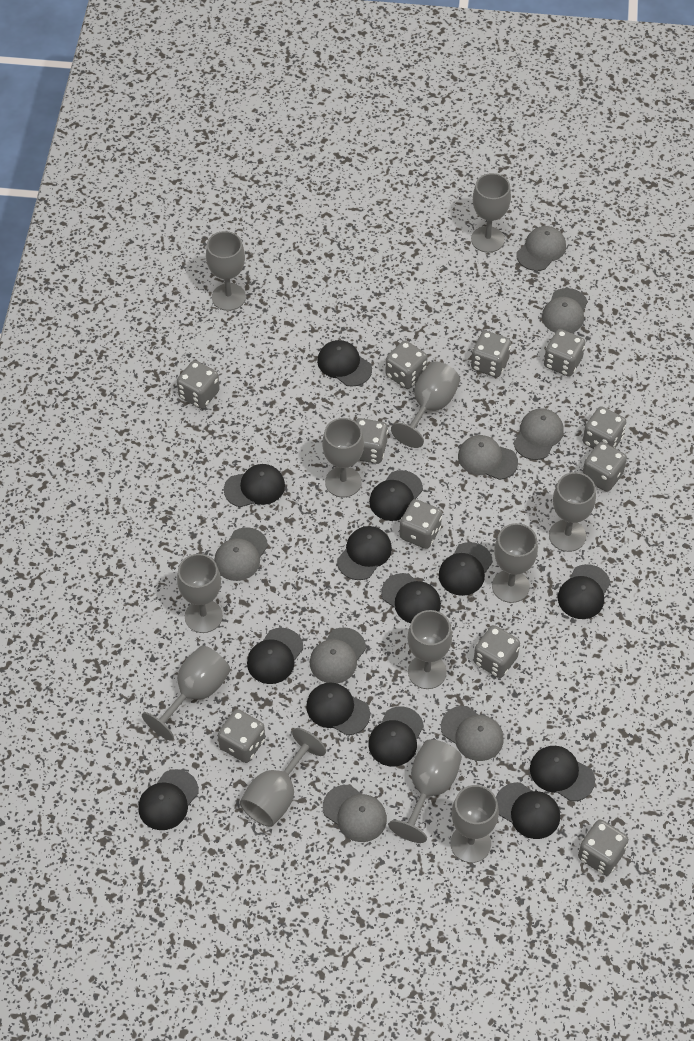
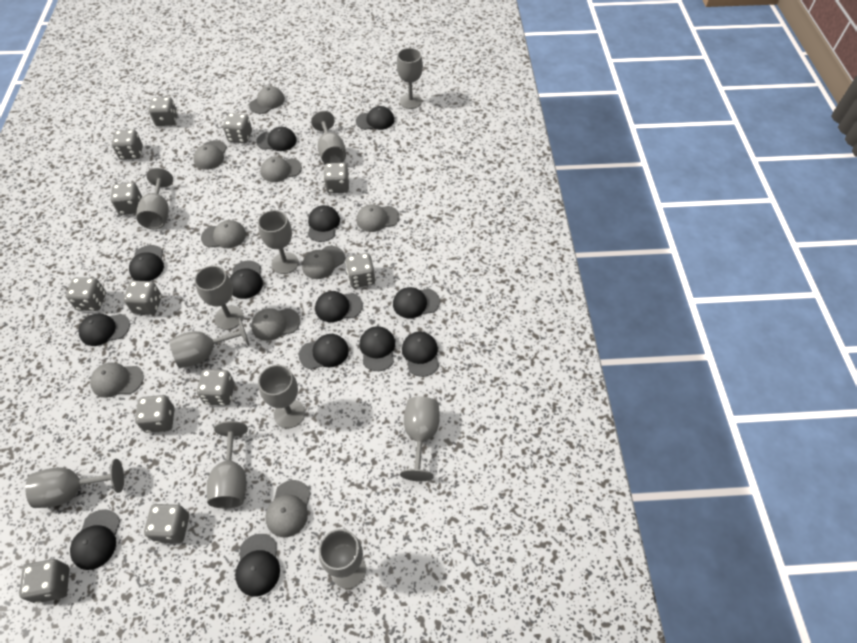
grey cap: [214,527,268,581] [310,627,366,683] [323,785,387,842] [441,706,504,761] [458,435,518,480] [514,408,564,460] [516,226,566,271] [542,288,588,333] = 8 -> [90,362,144,398] [194,140,227,170] [201,220,246,248] [249,86,285,114] [251,308,300,341] [261,156,302,182] [265,480,311,537] [302,246,345,279] [356,204,400,232] = 9
grey dice: [177,360,220,409] [218,709,265,763] [355,418,388,464] [385,341,427,389] [399,499,442,549] [471,331,511,377] [474,625,520,678] [544,329,585,377] [578,820,629,876] [582,442,627,492] [583,406,626,449] = 11 -> [19,559,70,603] [66,277,106,311] [111,183,142,215] [112,130,143,160] [124,281,162,315] [135,395,175,433] [144,504,189,543] [149,97,178,126] [197,369,235,406] [223,113,252,143] [324,163,349,193] [345,253,375,288] = 12
grey goblet: [142,645,231,740] [177,554,223,633] [206,231,246,311] [240,728,326,827] [322,418,364,498] [389,739,462,843] [391,361,460,448] [408,610,452,689] [450,785,499,863] [471,173,511,253] [492,523,538,603] [549,472,596,552] = 12 -> [25,459,124,508] [136,168,173,229] [169,318,250,368] [195,266,243,330] [207,421,248,508] [258,210,299,274] [258,365,305,428] [311,111,346,164] [319,529,366,589] [397,48,423,109] [400,397,440,481] = 11

